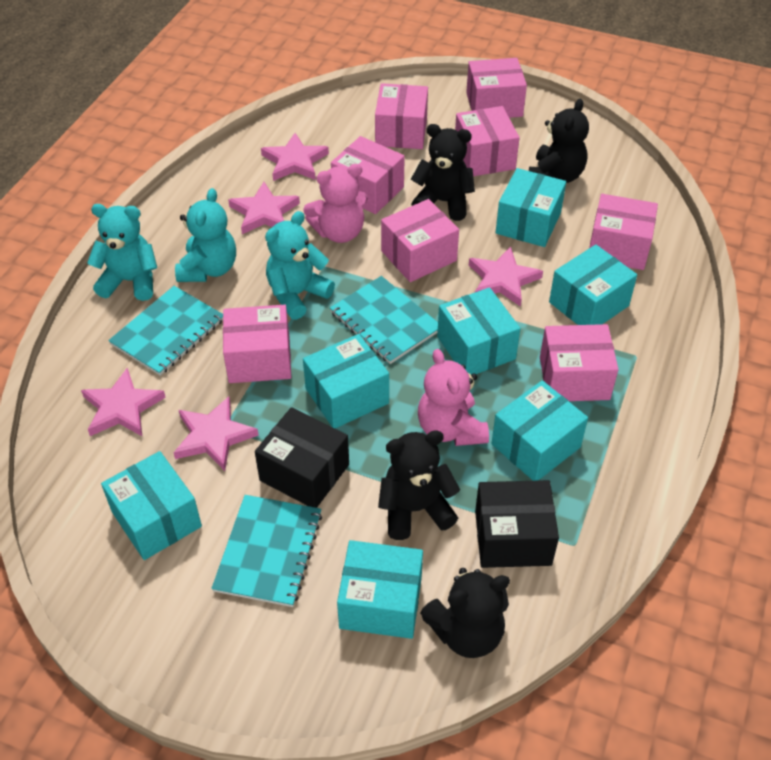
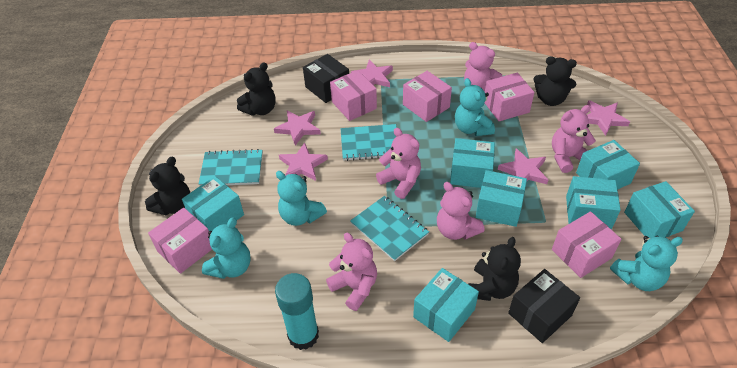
pink box: [223,305,291,383] [331,136,405,214] [375,83,428,149] [381,199,459,282] [455,106,520,176] [466,58,527,118] [540,324,619,401] [589,194,658,270] = 8 -> [148,208,212,274] [330,70,377,121] [403,71,452,122] [485,73,535,121] [552,211,621,278] = 5
pink teddy bear: [303,164,368,243] [418,349,489,446] = 2 -> [326,233,377,311] [376,128,421,199] [437,182,485,240] [464,42,502,92] [552,105,596,173] = 5
turquoise glue stick: none = 0 -> [275,273,319,350] = 1
turquoise teddy bear: [87,204,157,301] [175,188,236,282] [265,211,335,320] = 3 -> [202,217,251,279] [276,171,327,226] [455,78,495,136] [610,236,683,291] = 4

